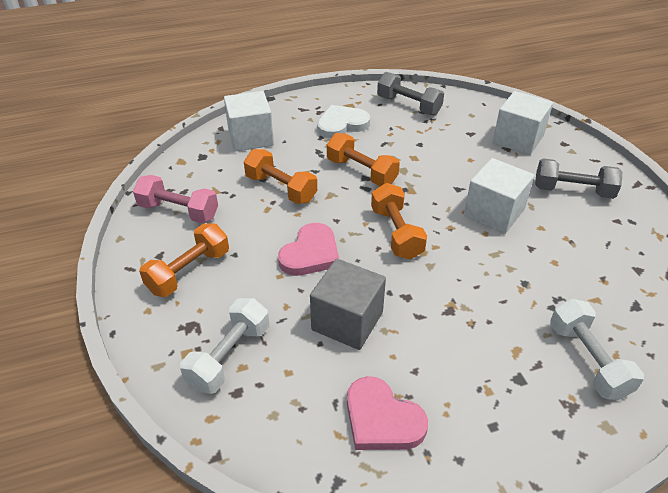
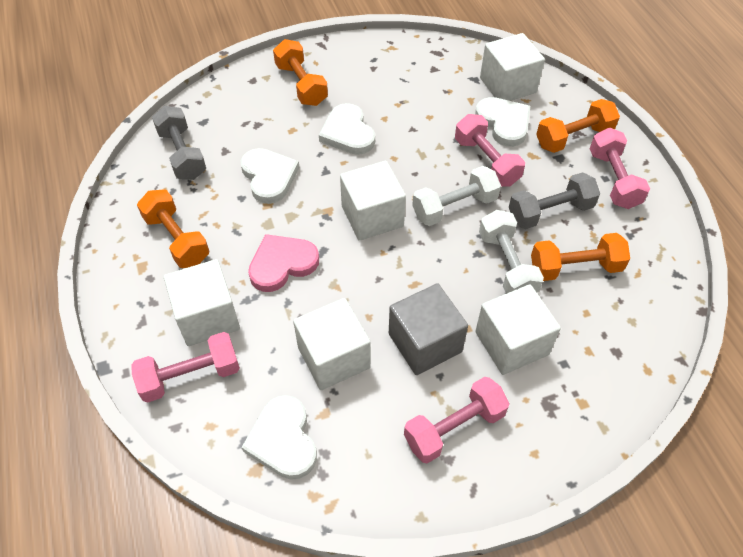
pink dumbbell: [133,175,218,223] = 1 -> [131,332,240,403] [404,377,510,463] [455,114,525,186] [590,128,650,209] = 4
pink heart: [278,223,339,276] [347,376,428,450] = 2 -> [248,234,319,292] = 1
white cube: [224,91,274,152] [464,158,534,234] [492,91,553,155] = 3 -> [164,259,240,346] [293,298,371,390] [340,161,406,241] [475,284,561,375] [480,33,545,101] = 5
white heart: [317,105,370,139] = 1 -> [241,148,299,204] [242,395,317,480] [319,103,375,155] [475,97,530,147] = 4

